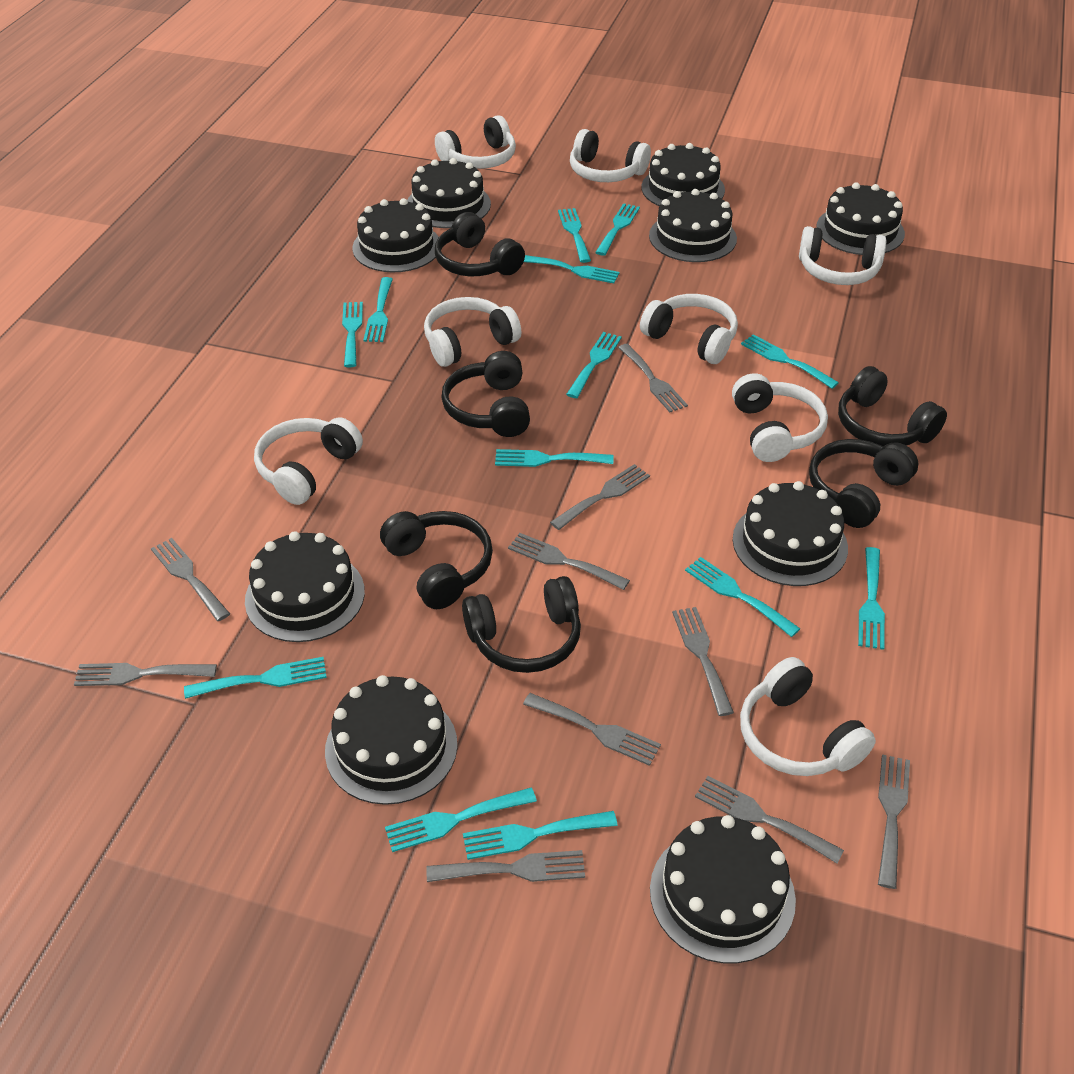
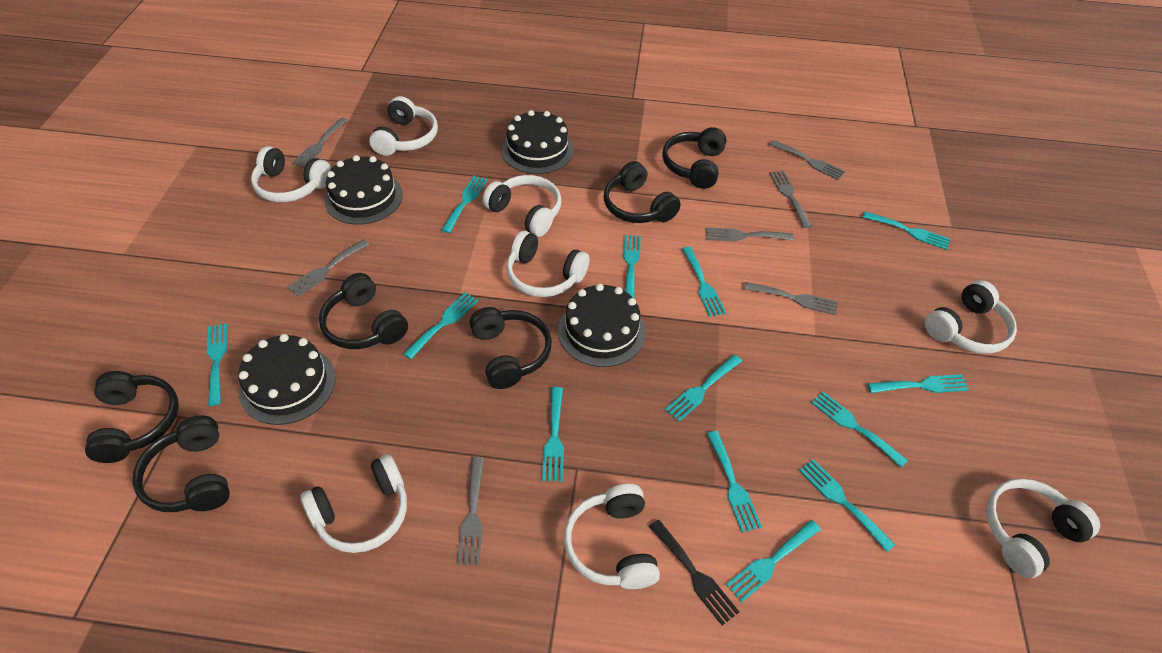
black cake: [245,531,365,642] [325,675,457,805] [352,198,439,272] [407,158,491,228] [641,143,725,206] [649,189,737,262] [650,815,796,963] [733,481,848,586] [816,182,905,255] = 9 -> [238,334,336,425] [324,155,403,225] [502,110,574,174] [558,284,646,367] = 4
black fork: none = 0 -> [649,520,739,626] = 1
grey fork: [74,663,217,686] [151,538,230,621] [426,850,585,882] [508,533,630,590] [523,693,661,766] [550,464,650,530] [618,344,688,412] [672,607,734,716] [695,776,844,863] [878,754,910,889] = 10 -> [287,239,369,297] [292,117,348,168] [457,457,484,565] [706,227,794,241] [744,282,838,315] [769,140,845,180] [769,171,812,228] = 7

